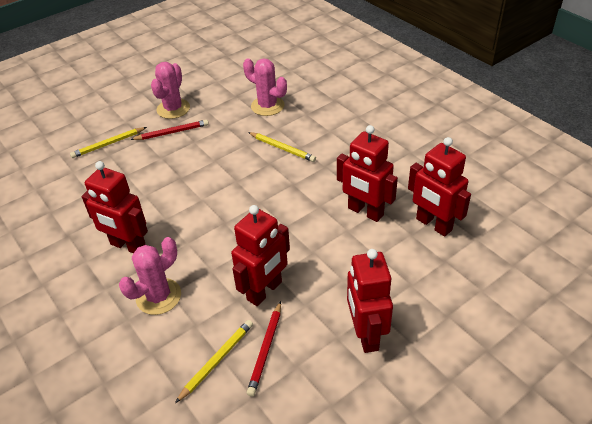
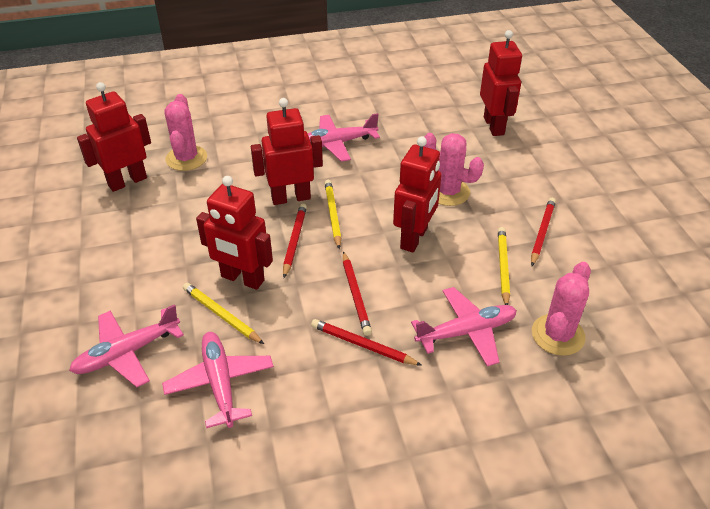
pink plane: none = 0 -> [69,304,184,387] [162,332,274,428] [307,113,380,162] [411,287,517,366] = 4
red pencil: [130,120,209,140] [247,301,281,397] = 2 -> [283,203,307,278] [311,319,422,366] [343,251,372,336] [531,198,556,266] = 4

